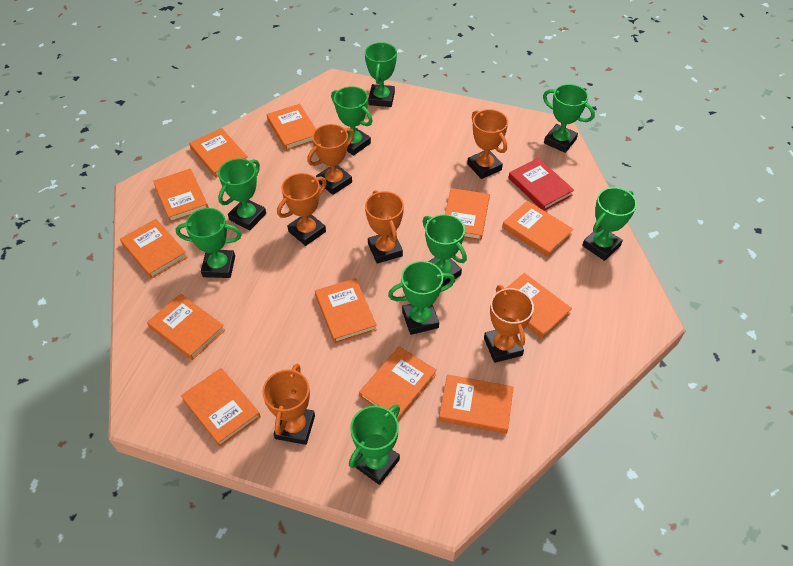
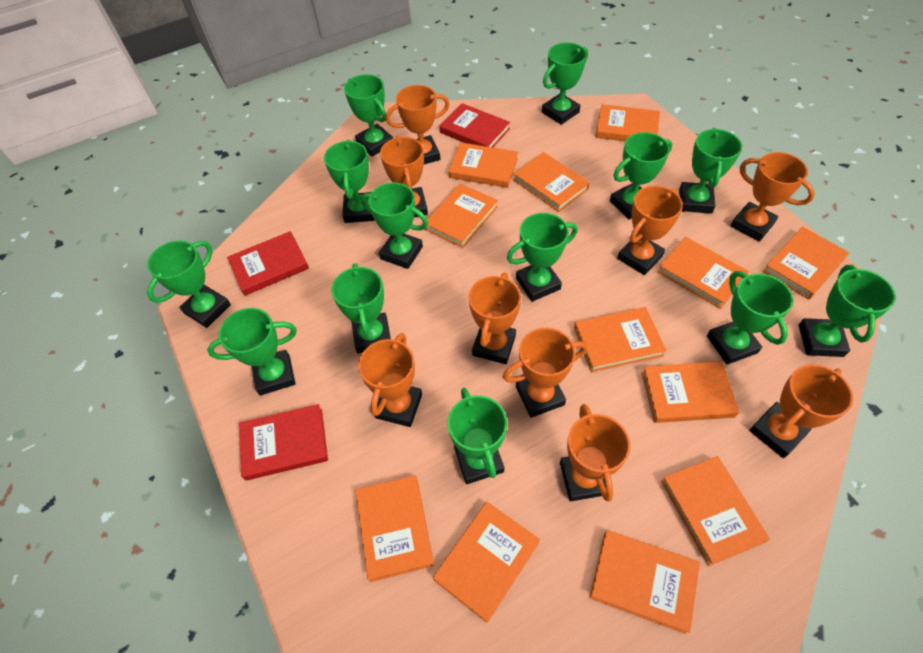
green trophy: [176,208,242,278] [218,159,266,230] [331,86,373,156] [349,404,400,485] [365,42,397,107] [388,261,455,335] [423,214,467,287] [543,84,595,153] [582,187,637,261] = 9 -> [147,241,231,328] [207,308,297,396] [324,140,375,223] [331,263,391,354] [344,74,393,157] [361,183,428,269] [448,388,507,484] [507,213,578,302] [542,42,588,125] [610,132,672,219] [679,128,742,214] [707,271,794,364] [798,265,896,357] = 13
orange trophy: [262,364,315,445] [277,173,327,246] [307,124,354,195] [365,190,404,263] [467,109,508,179] [484,285,534,363] = 6 -> [358,333,422,427] [380,136,428,218] [385,85,450,164] [469,273,521,364] [503,328,587,418] [560,404,630,502] [617,186,683,275] [731,152,815,241] [749,364,853,458] = 9
red book: [509,158,574,211] = 1 -> [227,231,309,296] [239,404,328,481] [439,103,510,147] = 3

